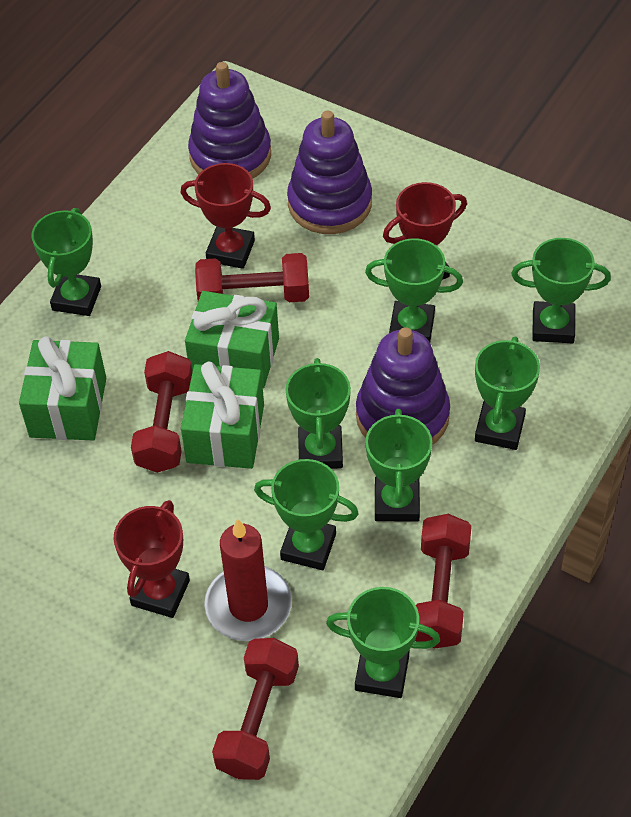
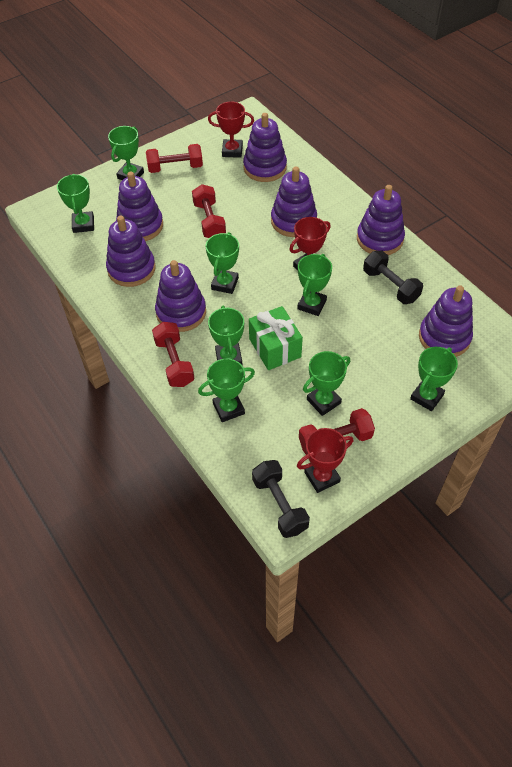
black dumbbell: none = 0 -> [252,460,310,538] [363,251,423,304] = 2
green gift: [19,336,106,440] [181,362,264,469] [185,291,279,388] = 3 -> [249,306,303,370] = 1
purple stacking toy: [188,62,271,179] [287,111,372,234] [356,327,450,445] = 3 -> [106,216,156,287] [116,172,163,241] [155,260,206,332] [243,113,287,182] [271,167,317,237] [357,185,405,255] [419,286,473,357] = 7
red candle: [204,519,292,641] = 1 -> none = 0

